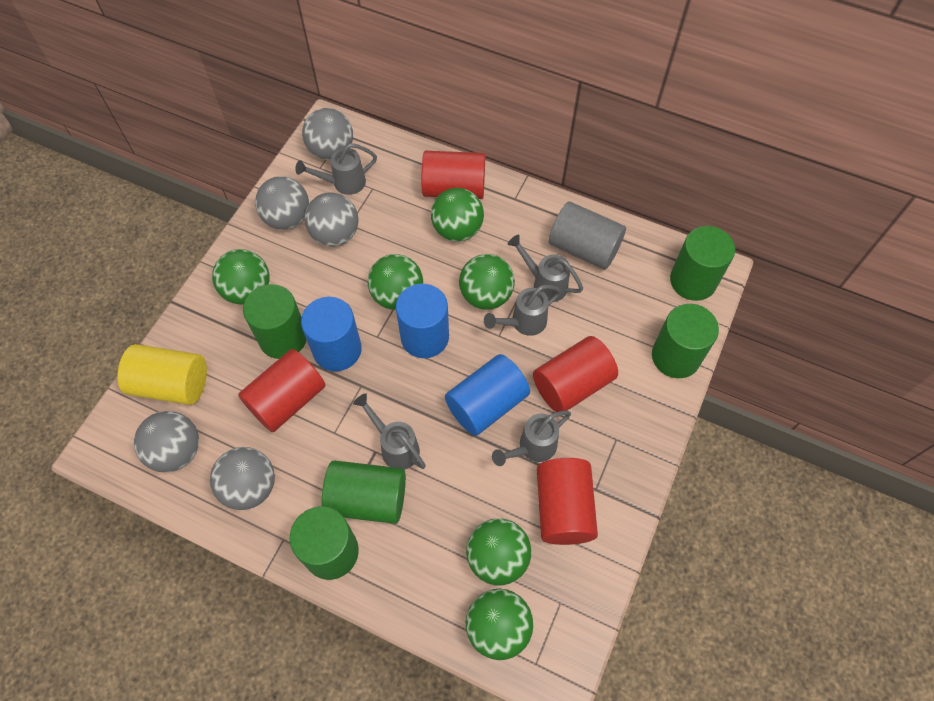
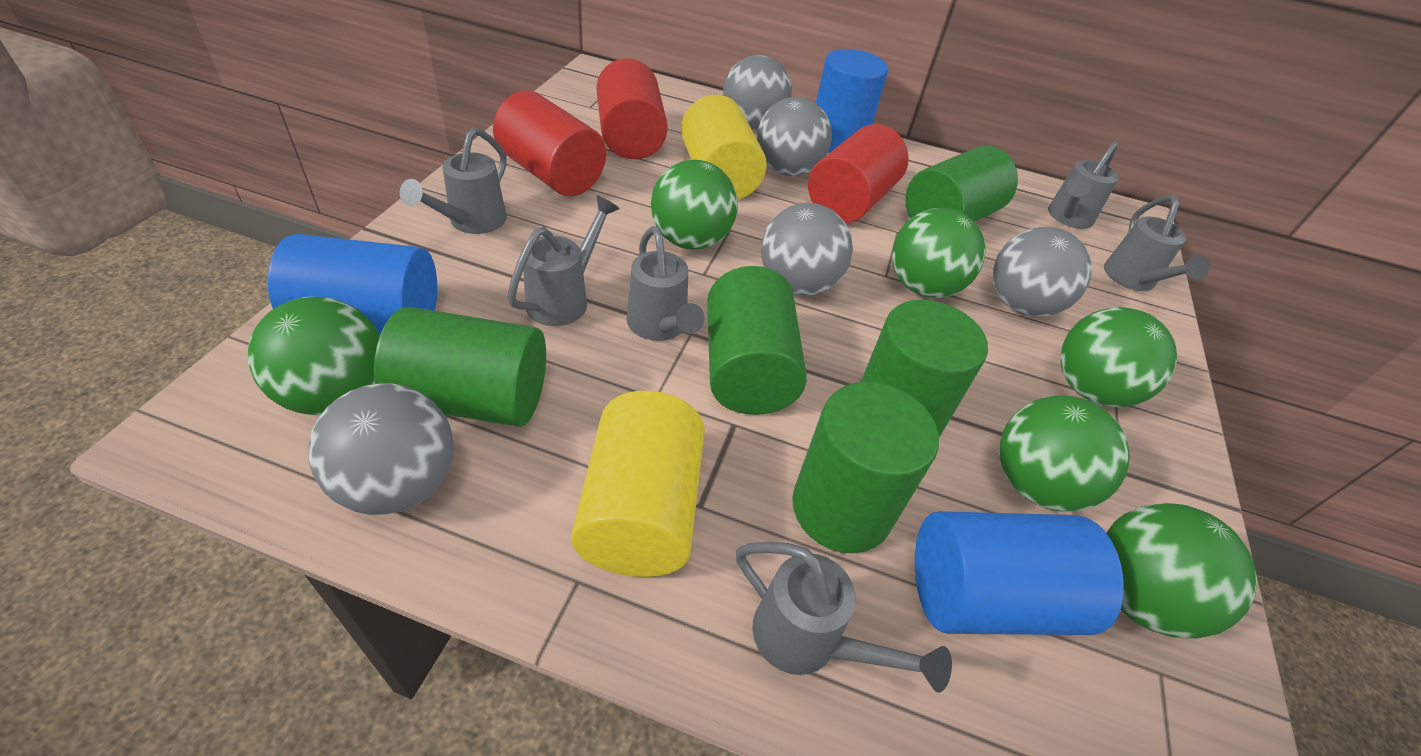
grey cylinder: [549,202,626,269] = 1 -> none = 0
grey watering can: [295,143,377,195] [353,393,426,469] [484,285,561,336] [492,411,571,466] [508,235,583,302] = 5 -> [400,128,507,234] [507,195,619,326] [627,226,705,341] [736,542,952,692] [1048,141,1119,229] [1104,195,1210,291] = 6
red cylinder: [238,349,325,432] [421,151,485,199] [533,336,618,412] [537,458,598,545] = 4 -> [493,91,606,196] [597,58,668,159] [808,124,909,223] = 3
yellow cylinder: [118,344,207,405] = 1 -> [571,391,705,577] [681,95,767,200] = 2

